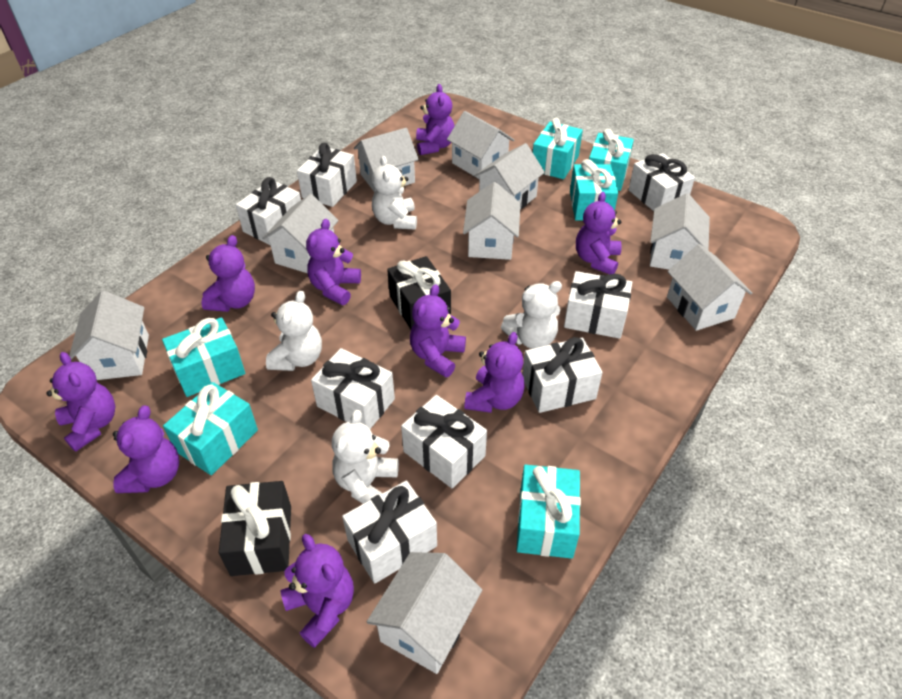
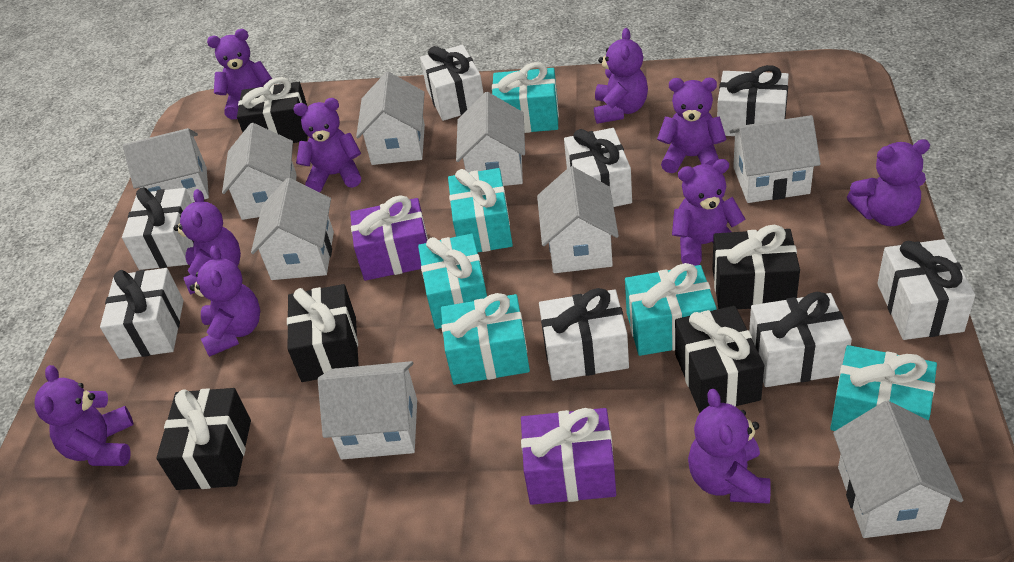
black gift: [218,481,291,576] [387,256,451,329] = 2 -> [156,388,251,490] [237,77,308,143] [287,284,359,382] [675,306,764,413] [713,225,800,309] = 5
purple gift: none = 0 -> [350,196,428,281] [521,408,616,505] = 2
purple teddy bear: [46,352,115,452] [113,405,179,493] [201,235,255,312] [280,534,354,648] [306,219,361,305] [410,284,466,377] [416,84,455,155] [464,332,525,413] [576,192,622,274] = 9 -> [35,365,134,466] [173,189,241,295] [190,246,260,357] [207,29,272,119] [293,98,361,192] [594,28,648,124] [657,78,727,173] [672,159,745,266] [688,389,771,504] [847,139,930,226] = 10
white teddy bear: [266,290,322,371] [332,410,399,504] [372,156,417,230] [501,281,562,349] = 4 -> none = 0

